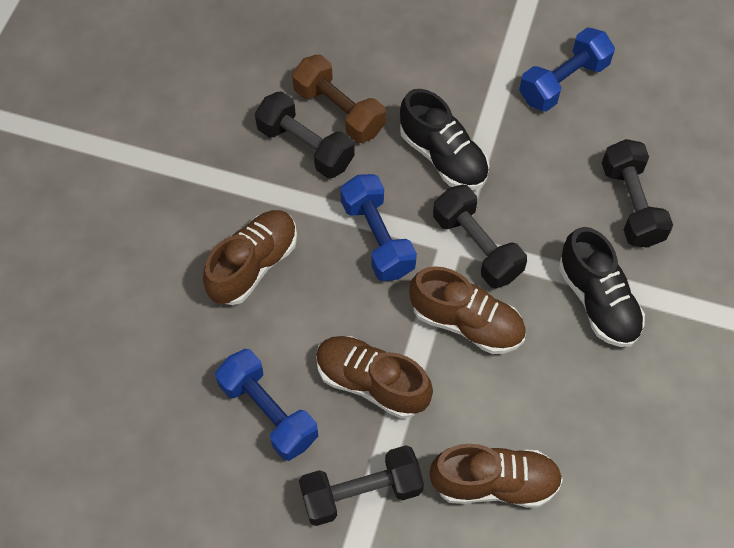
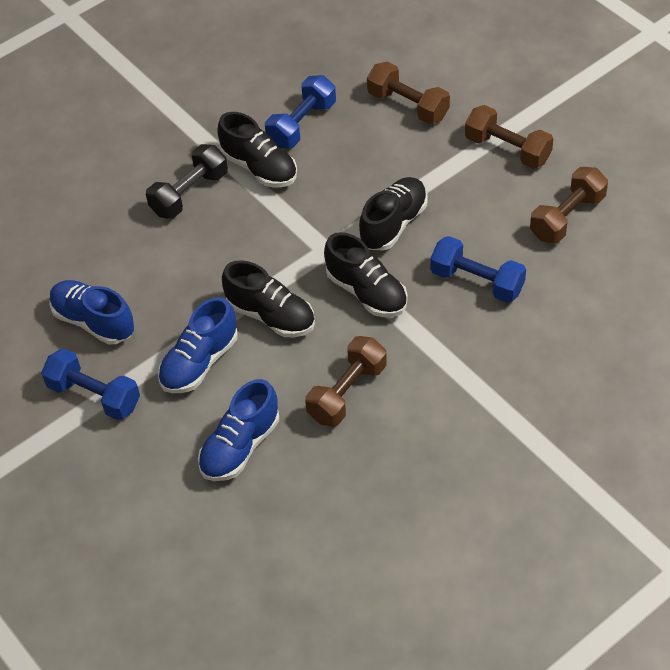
black dumbbell: [255,91,355,178] [299,445,424,526] [433,184,527,289] [602,139,673,248] = 4 -> [146,144,228,219] = 1
black shoe: [400,89,489,190] [559,227,645,347] = 2 -> [217,112,297,188] [222,260,315,337] [324,232,408,317] [359,177,428,251] = 4
blue shoe: none = 0 -> [49,280,134,345] [158,297,238,393] [198,379,279,481] = 3
brown dumbbell: [292,55,386,143] = 1 -> [305,336,387,427] [367,61,450,124] [465,105,553,169] [530,167,608,243] = 4
brown shoe: [203,210,297,305] [316,336,433,419] [409,266,526,354] [430,444,563,508] = 4 -> none = 0

